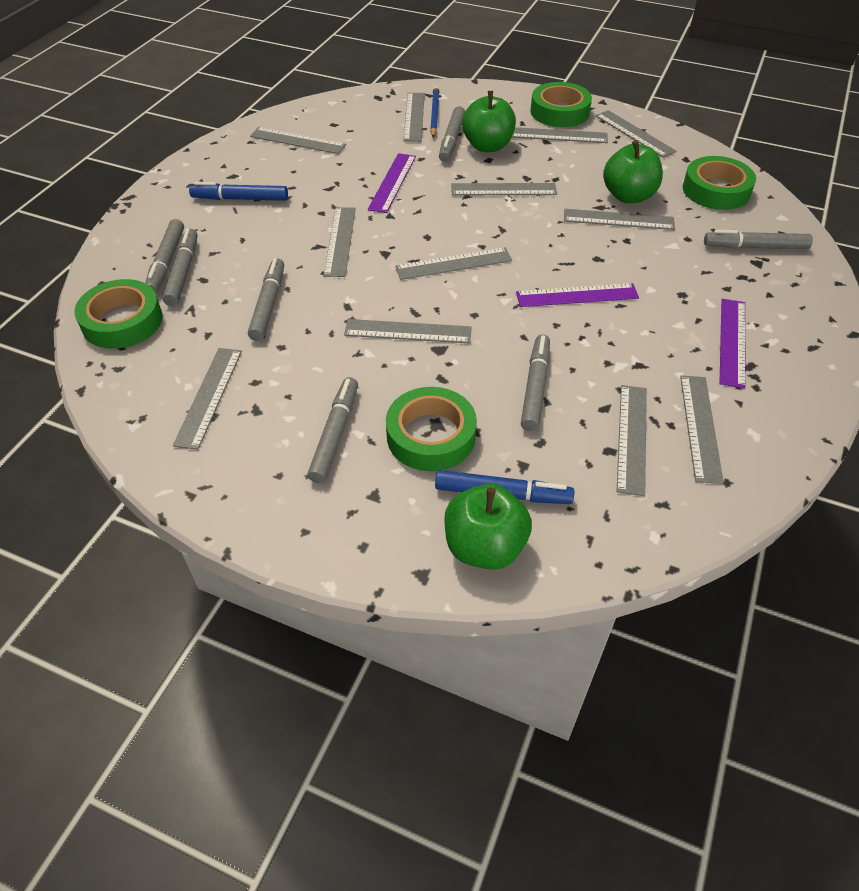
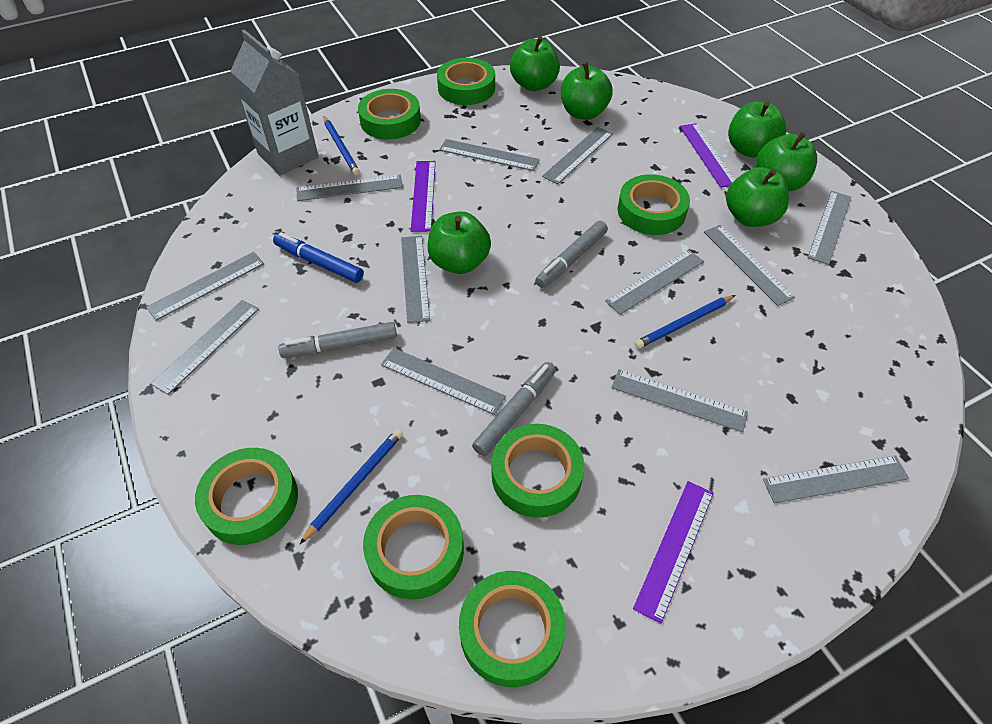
blue marker: [189,182,288,201] [435,470,574,504] = 2 -> [273,232,364,283] = 1
blue pencil: [430,86,439,138] = 1 -> [300,429,403,544] [323,116,360,175] [634,295,735,349] = 3
green apple: [444,484,532,570] [462,91,516,152] [603,140,663,203] = 3 -> [428,211,491,274] [510,36,560,91] [561,62,613,120] [726,167,789,227] [728,101,786,158] [756,132,817,191] = 6
green tape: [74,279,162,349] [386,387,477,471] [530,82,592,127] [683,156,756,210] = 4 -> [195,448,298,545] [358,89,421,139] [363,495,464,599] [437,58,495,105] [459,571,566,687] [491,424,584,518] [618,174,690,235] = 7
grey carton: none = 0 -> [230,30,319,175] = 1
grey marker: [145,219,184,293] [162,229,198,306] [248,258,284,341] [307,377,358,483] [439,106,465,162] [521,334,550,431] [704,230,813,249] = 7 -> [278,322,397,358] [472,362,556,456] [535,221,608,288] = 3

